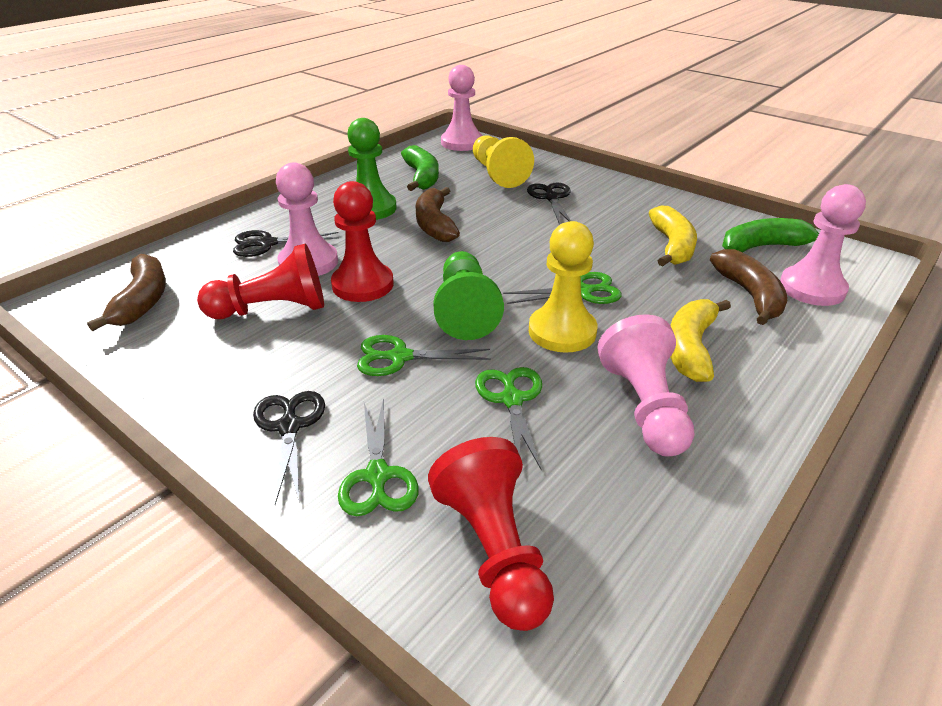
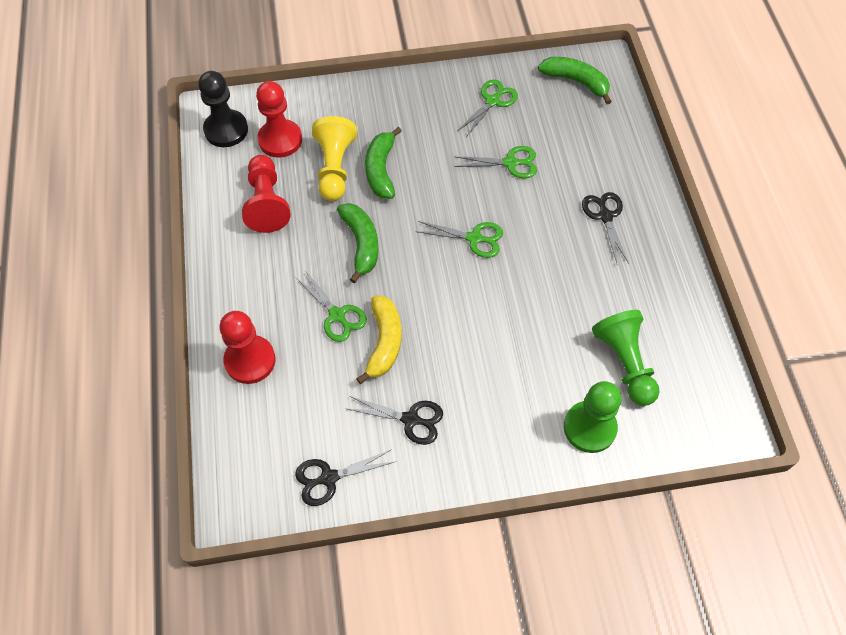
black pawn: none = 0 -> [198,71,248,147] = 1
brown banana: [87,254,166,331] [416,187,460,242] [710,249,787,325] = 3 -> none = 0
green banana: [401,145,439,191] [722,218,819,252] = 2 -> [337,203,378,283] [365,127,402,199] [538,57,612,104] = 3
pink pawn: [276,162,338,276] [441,65,483,151] [597,314,694,456] [780,184,866,306] = 4 -> none = 0
yellow banana: [649,206,697,267] [670,299,731,382] = 2 -> [357,295,402,384] = 1
yellow pawn: [473,135,534,188] [529,221,597,353] = 2 -> [312,116,357,201] = 1

